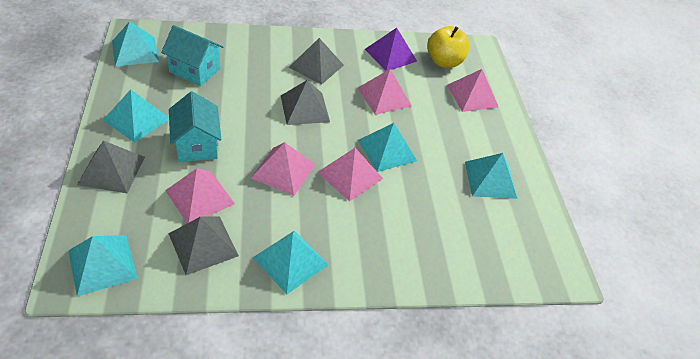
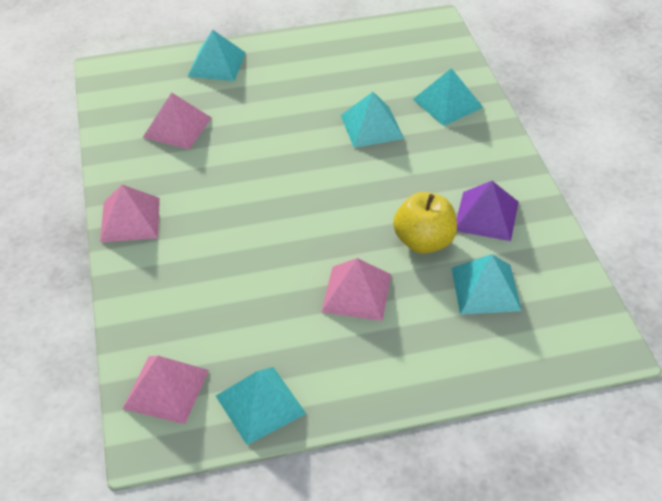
grey pyramid: [77,141,145,193] [168,216,239,275] [281,80,330,125] [289,38,344,85] = 4 -> none = 0
pink pyramid: [165,168,235,223] [251,142,315,196] [317,148,383,201] [357,69,412,115] [447,69,499,112] = 5 -> [100,185,160,242] [123,356,209,424] [143,92,212,149] [321,258,391,321] = 4
turquoise house: [161,25,224,86] [169,91,222,162] = 2 -> none = 0
turquoise pyramid: [68,235,138,297] [103,89,169,143] [112,21,159,66] [253,230,329,294] [358,123,417,172] [465,153,517,199] = 6 -> [187,30,246,81] [216,367,306,445] [340,92,404,148] [413,68,484,126] [451,254,522,314] = 5

